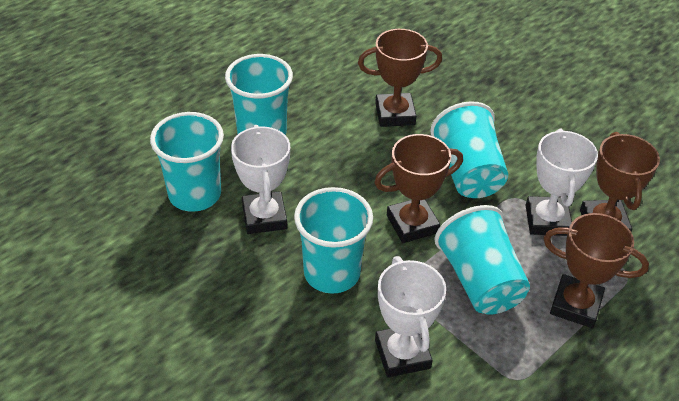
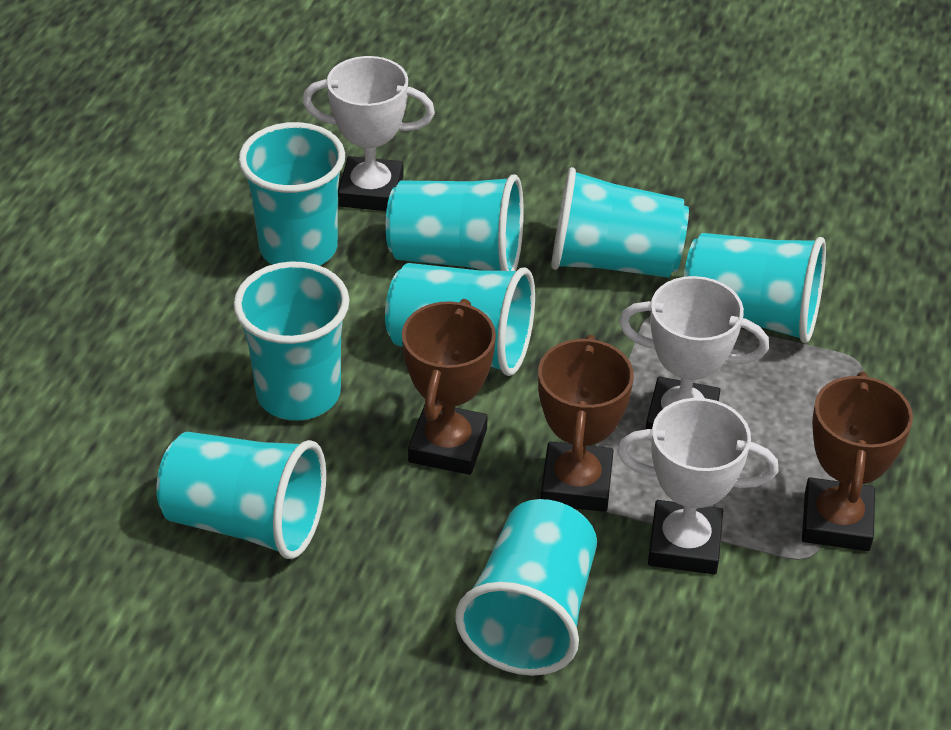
brown trophy: [358,29,442,127] [374,134,463,243] [543,213,649,328] [580,132,660,231] = 4 -> [402,299,496,475] [538,335,634,512] [802,372,913,551] = 3
turquoise cup: [150,112,224,212] [225,54,293,135] [294,187,373,294] [430,101,508,198] [434,205,530,315] = 5 -> [156,432,326,559] [234,261,350,420] [239,122,345,266] [385,263,535,376] [386,174,524,271] [455,499,597,676] [551,167,689,278] [684,233,826,343] = 8

